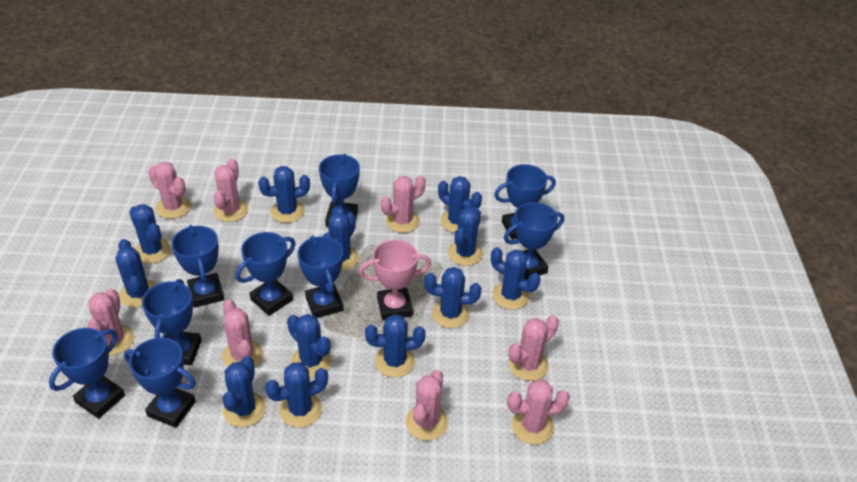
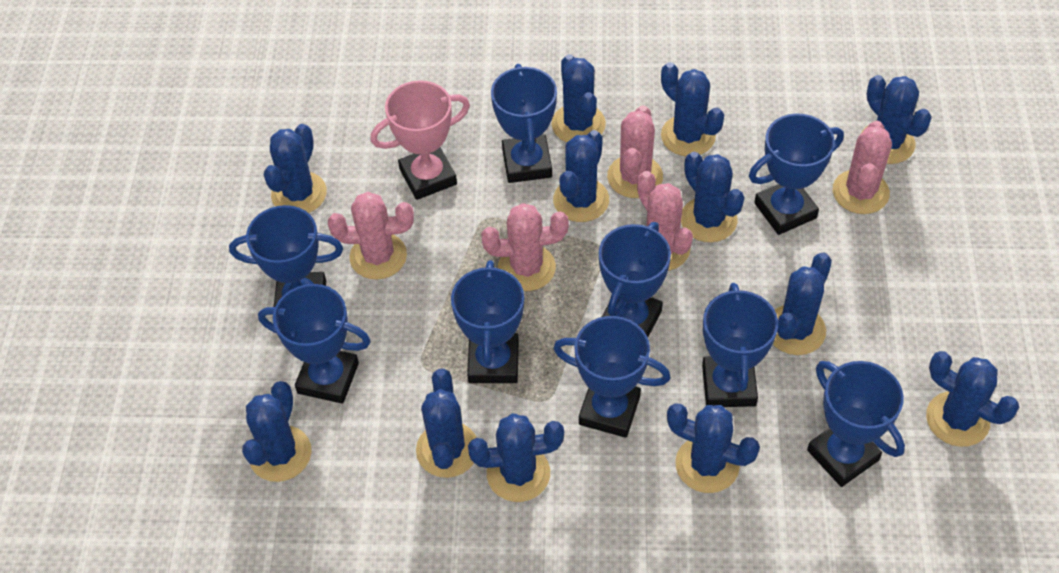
pink cactus: [88,289,135,356] [148,161,191,219] [214,159,248,222] [222,299,263,367] [381,175,426,233] [406,370,448,441] [507,379,570,445] [509,315,559,381] = 8 -> [328,192,414,280] [481,203,569,291] [607,105,663,198] [637,171,693,271] [833,121,892,214] = 5

